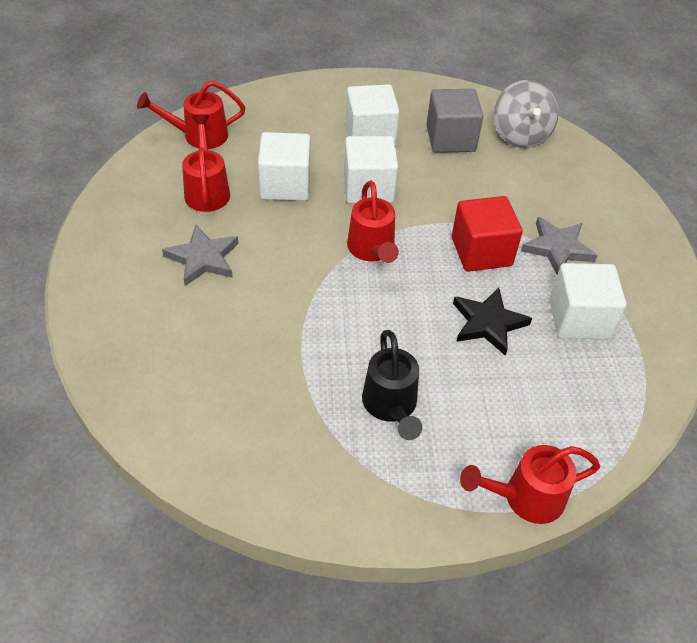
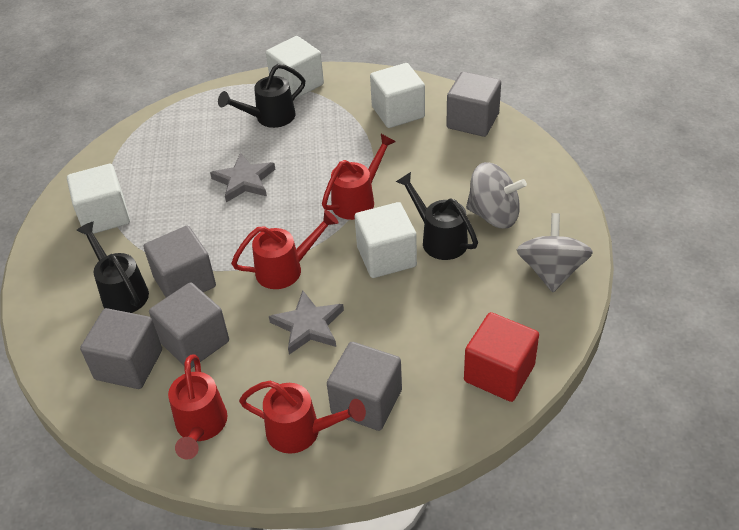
black star: [453,288,532,356] = 1 -> none = 0
black watering can: [362,330,422,440] = 1 -> [76,222,149,313] [218,64,305,128] [396,172,478,260] = 3
grey cube: [426,89,483,153] = 1 -> [80,308,162,389] [144,226,216,297] [149,282,229,368] [327,342,402,431] [446,72,501,137] = 5
grey spinning top: [494,80,559,148] = 1 -> [466,162,527,228] [517,213,593,292] = 2

